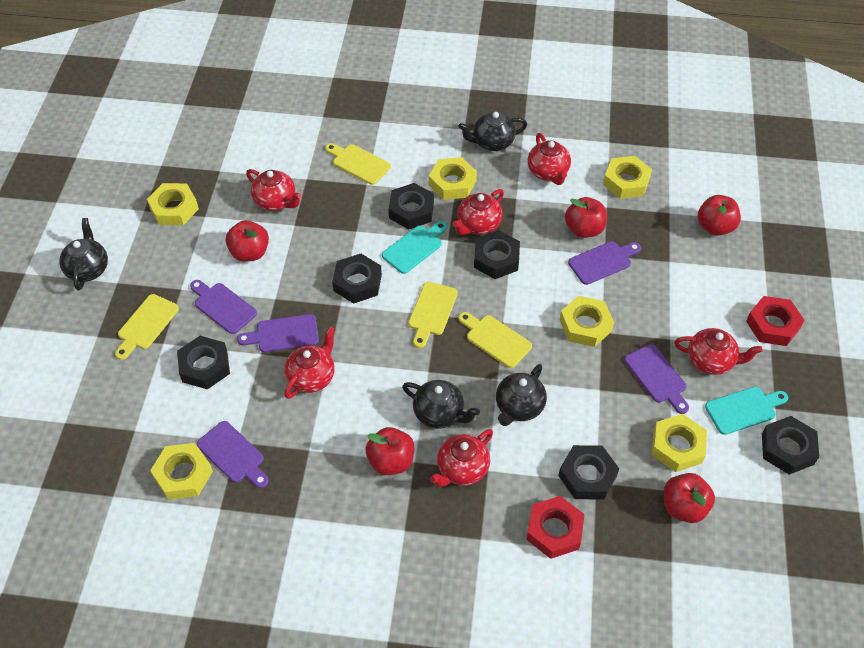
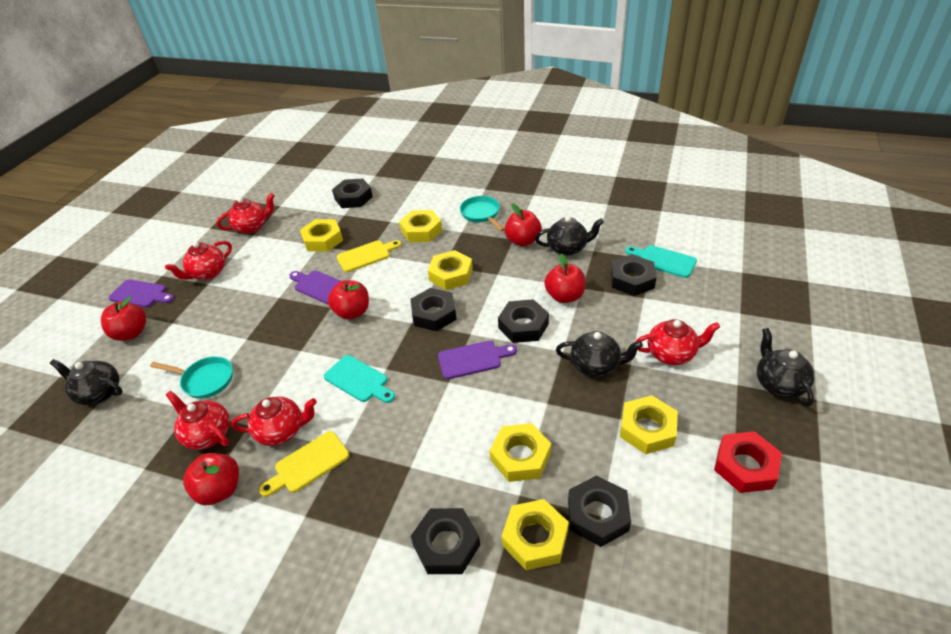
purple cutting board: [190,280,257,334] [197,421,269,488] [237,314,319,352] [568,241,641,285] [624,344,689,414] = 5 -> [109,279,174,308] [289,270,341,305] [438,341,517,379] = 3
red nut: [527,496,585,559] [746,296,805,346] = 2 -> [714,431,782,493] = 1
red teapot: [246,169,302,211] [284,327,335,399] [430,429,493,487] [453,189,504,235] [528,133,571,185] [674,328,763,375] = 6 -> [165,241,232,280] [166,391,230,450] [217,193,275,234] [231,396,317,446] [636,319,720,365] = 5
turquoise pan: none = 0 -> [150,356,233,399] [460,196,505,232] = 2
yellow cutting board: [115,294,179,360] [325,143,391,185] [408,282,458,348] [459,312,532,368] = 4 -> [259,431,349,497] [336,240,401,272] = 2

